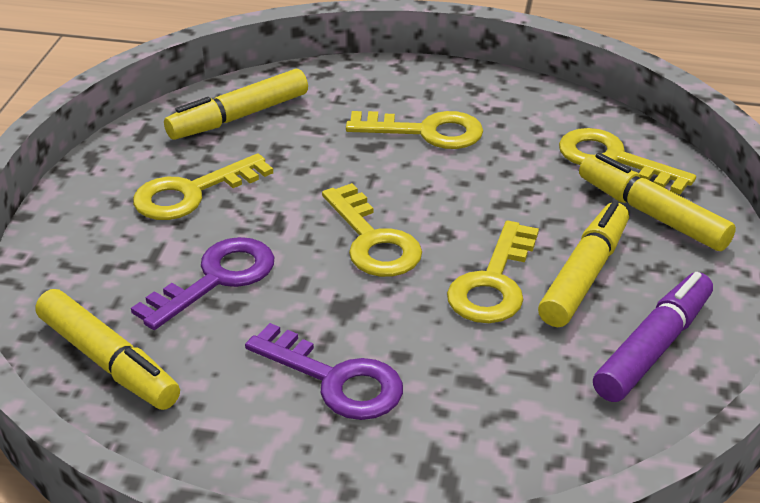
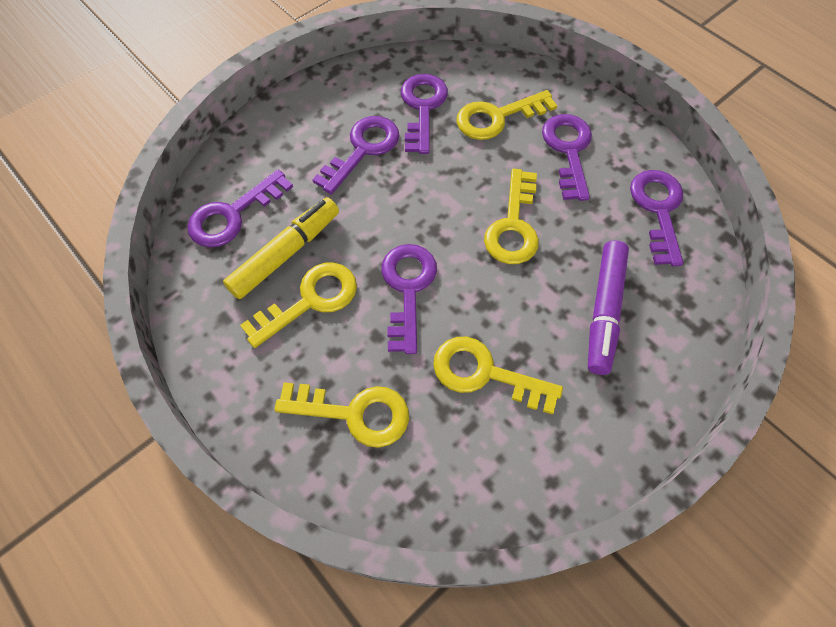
purple key: [131,237,274,330] [245,323,403,420] = 2 -> [187,170,293,247] [312,116,400,194] [381,244,437,354] [401,74,448,154] [542,114,592,201] [630,170,683,266] = 6
yellow marker: [35,289,180,410] [164,69,308,140] [538,201,629,327] [579,153,736,251] = 4 -> [223,197,339,299] = 1

